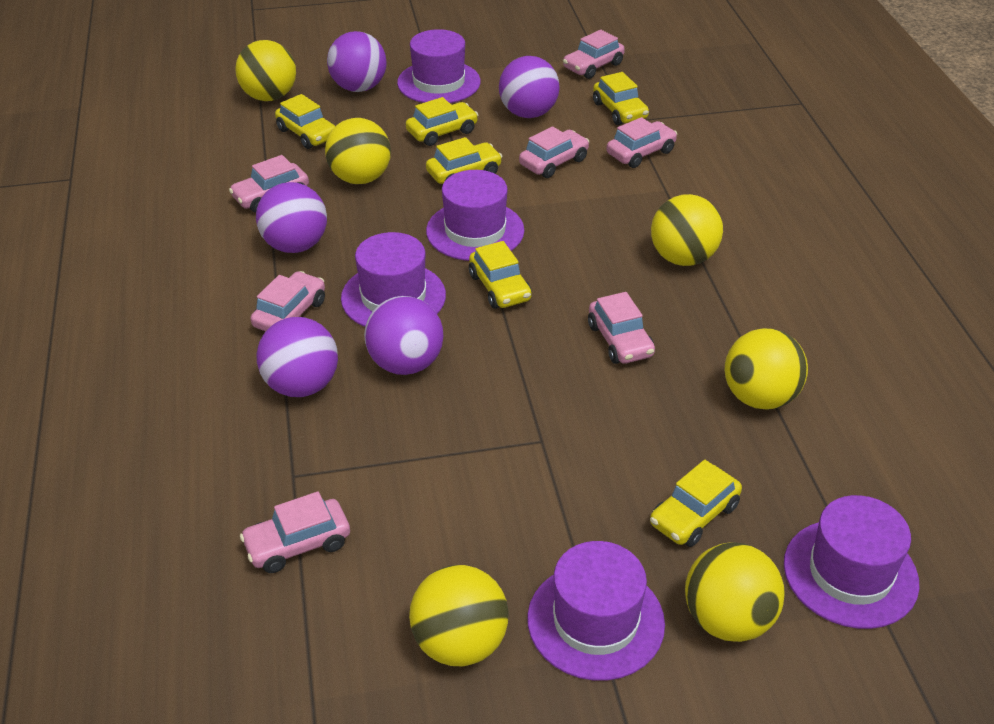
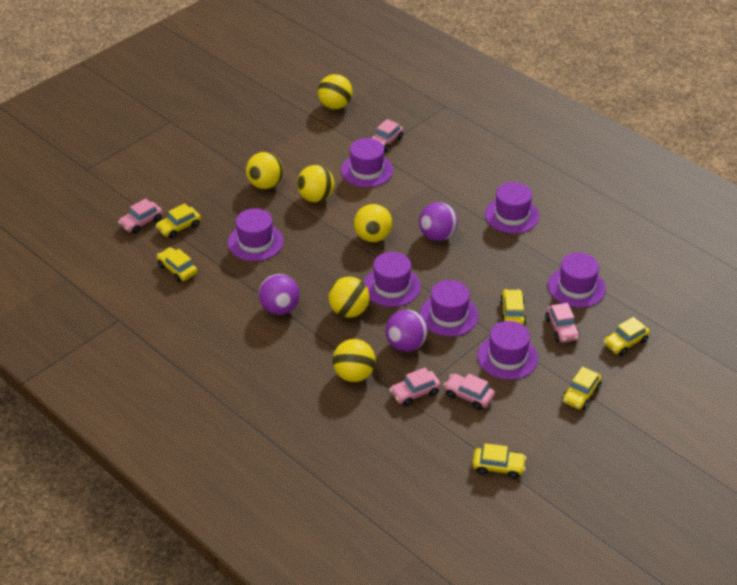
pink car: [229,155,309,213] [240,491,350,573] [250,271,325,331] [519,126,589,178] [563,30,625,79] [588,292,655,364] [606,117,677,168] = 7 -> [118,198,163,234] [371,119,403,152] [390,368,441,406] [443,373,495,410] [546,303,580,343] = 5
purple ball: [256,182,327,253] [256,317,338,397] [327,31,387,92] [364,296,443,375] [499,56,560,118] = 5 -> [259,274,300,315] [385,310,428,352] [419,202,458,241] = 3
purple hat: [341,232,446,327] [397,29,481,103] [426,170,524,261] [527,541,665,681] [784,495,920,629] = 5 -> [228,208,284,261] [341,138,393,187] [364,252,421,307] [420,280,479,337] [477,321,538,380] [485,182,540,234] [548,253,606,308] = 7

